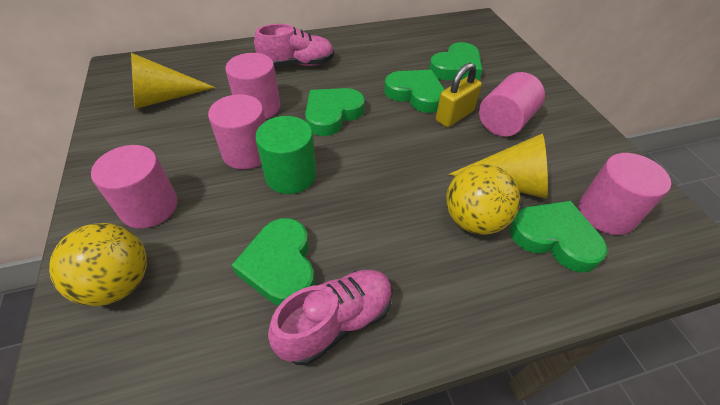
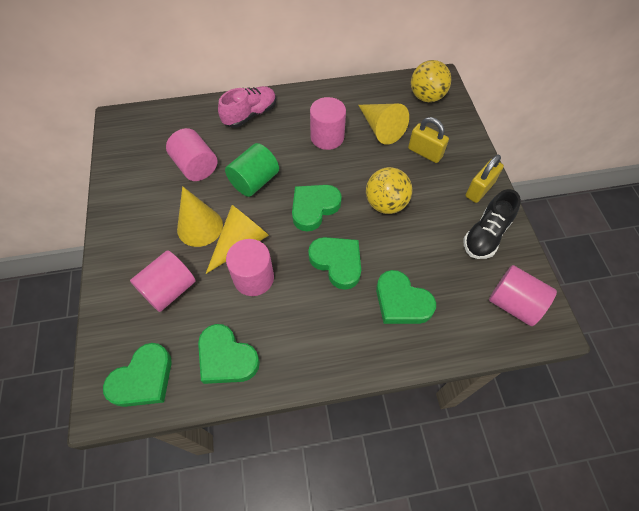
black shoe: none = 0 -> [464,189,521,259] = 1
pink shoe: [254,24,334,67] [268,270,393,365] = 2 -> [218,86,276,128] = 1
yellow cone: [131,53,216,109] [448,134,548,198] = 2 -> [177,186,223,247] [206,205,269,274] [358,104,409,145] = 3
yellow padlock: [436,62,482,127] = 1 -> [408,117,449,163] [466,155,504,203] = 2

